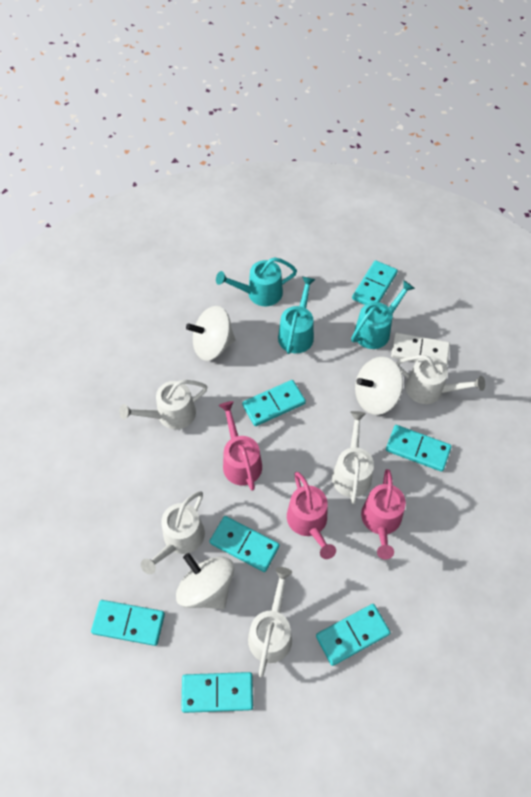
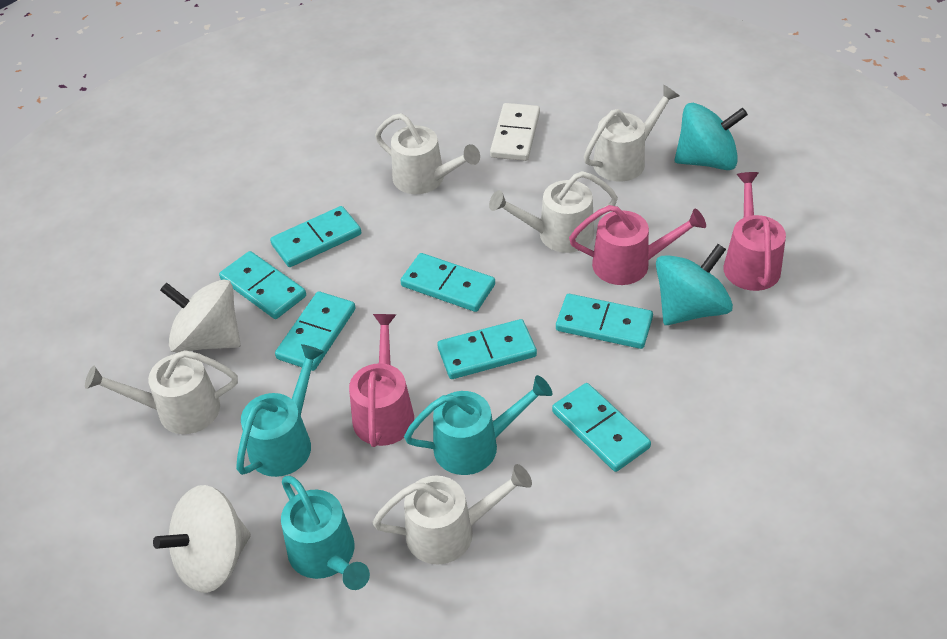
turquoise spinning top: none = 0 -> [656,244,733,325] [675,103,748,170] = 2
white spinning top: [176,553,234,609] [186,306,235,361] [355,357,403,415] = 3 -> [153,485,251,593] [160,279,241,353] = 2

